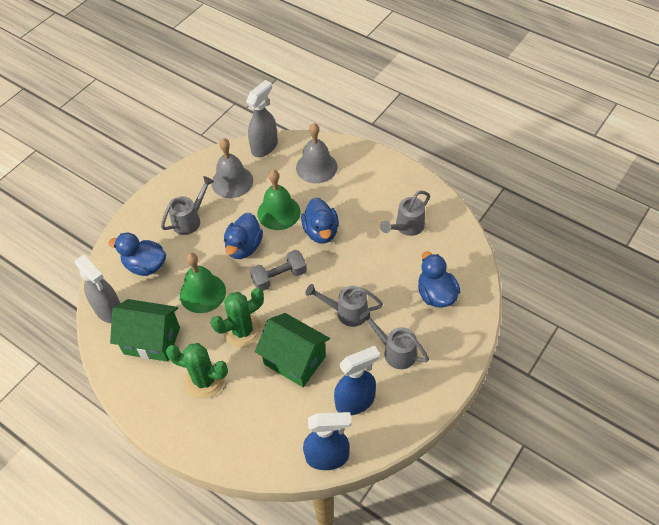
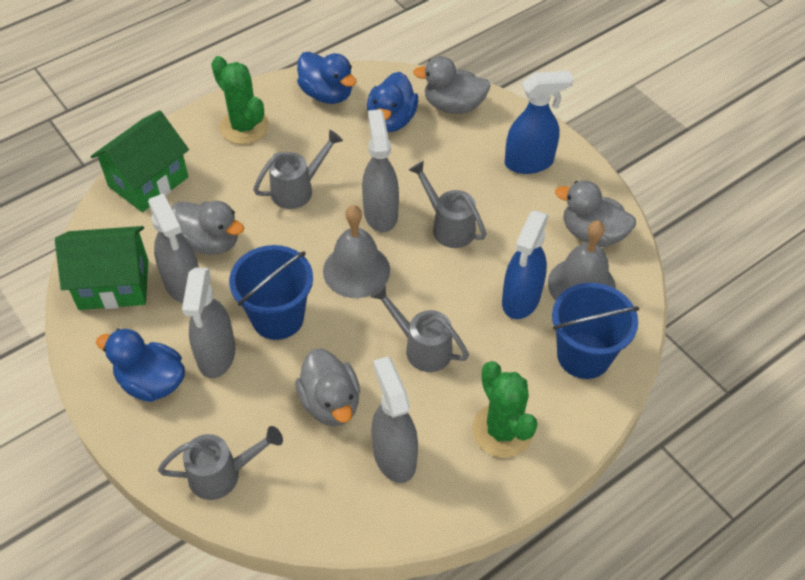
blue bucket: none = 0 -> [229,245,313,340] [552,283,639,379] = 2
blue duck: [108,232,166,276] [224,212,263,259] [301,197,339,243] [418,251,460,308] = 4 -> [96,329,185,402] [297,52,356,104] [367,72,418,132] = 3
green bell: [180,253,226,313] [257,170,301,230] = 2 -> none = 0
grey duck: none = 0 -> [171,201,244,255] [295,348,360,426] [413,56,491,114] [555,180,636,247] = 4
grey dumbbell: [250,250,307,291] = 1 -> none = 0
grey spray bottle: [75,255,120,323] [246,80,278,157] = 2 -> [148,194,199,303] [182,268,235,378] [362,109,399,232] [372,356,418,483] = 4

